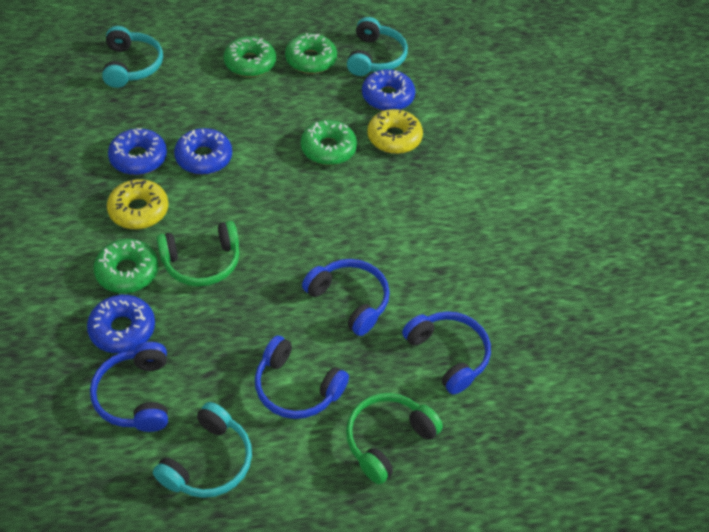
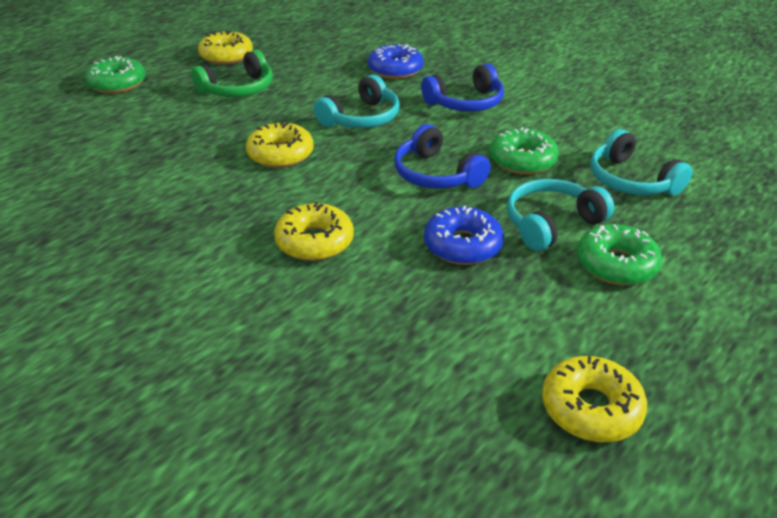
blue donut: [87,295,155,353] [108,128,167,175] [174,128,232,175] [362,69,415,111] = 4 -> [368,44,423,79] [424,206,504,265] = 2
blue headphones: [90,342,168,432] [255,336,349,419] [302,259,390,336] [402,311,491,395] = 4 -> [394,124,491,189] [421,63,504,112] = 2
green donut: [93,239,159,293] [223,36,276,77] [285,33,337,74] [301,120,357,165] = 4 -> [85,56,146,94] [490,127,559,175] [577,224,662,285] = 3
green headphones: [156,221,239,286] [346,393,443,484] = 2 -> [191,50,273,97] = 1
yellow donut: [107,179,169,229] [367,109,423,154] = 2 -> [198,30,253,65] [246,121,314,168] [274,202,354,261] [542,356,647,442] = 4

